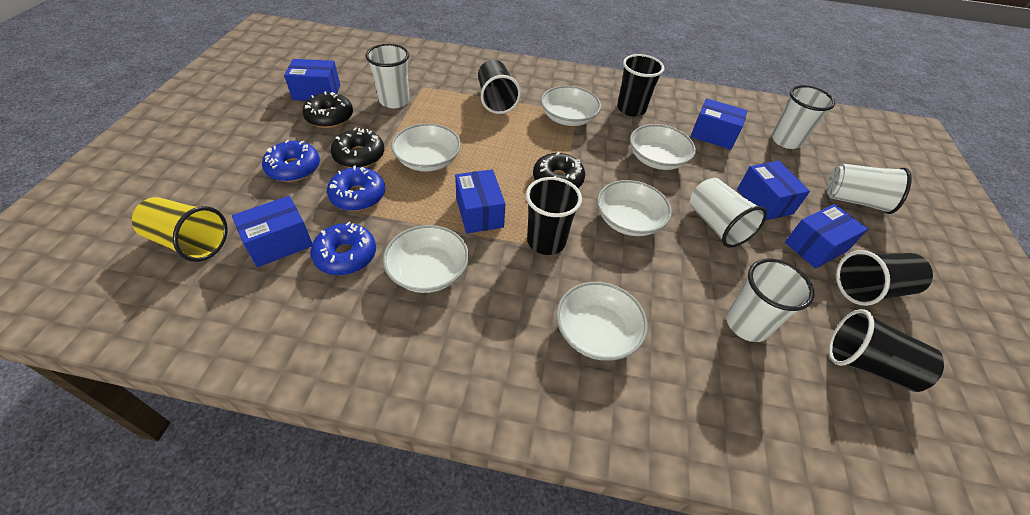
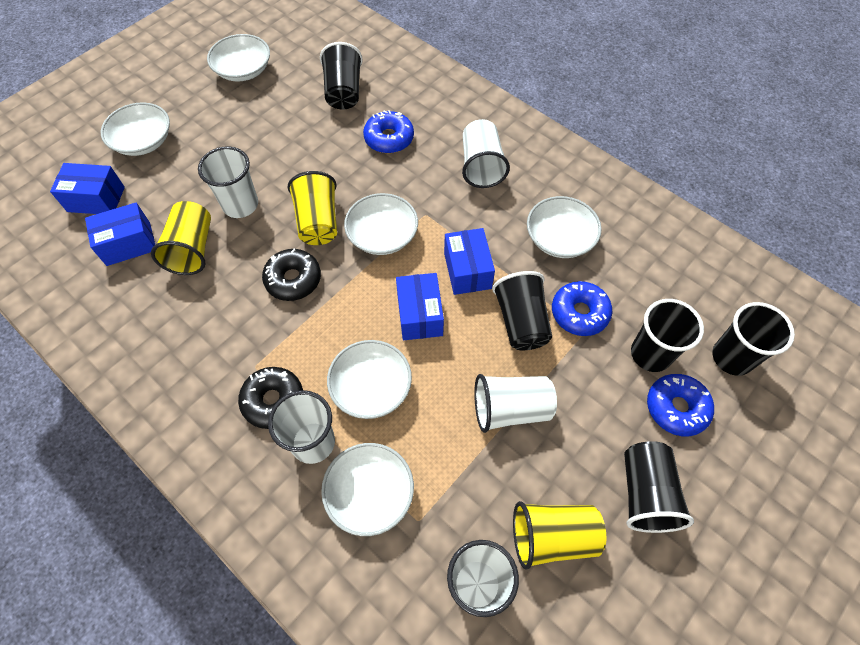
black donut: [302,91,353,128] [330,128,384,168] [533,152,585,188] = 3 -> [238,367,303,429] [262,249,321,301] = 2
blue box: [232,196,312,267] [284,59,340,101] [455,169,505,234] [691,98,747,150] [737,161,810,221] [785,204,868,269] = 6 -> [50,163,125,214] [85,203,155,266] [396,273,444,340] [444,228,495,295] = 4
yellow cup: [132,197,228,262] = 1 -> [151,201,211,275] [288,171,337,245] [513,501,606,570] = 3

